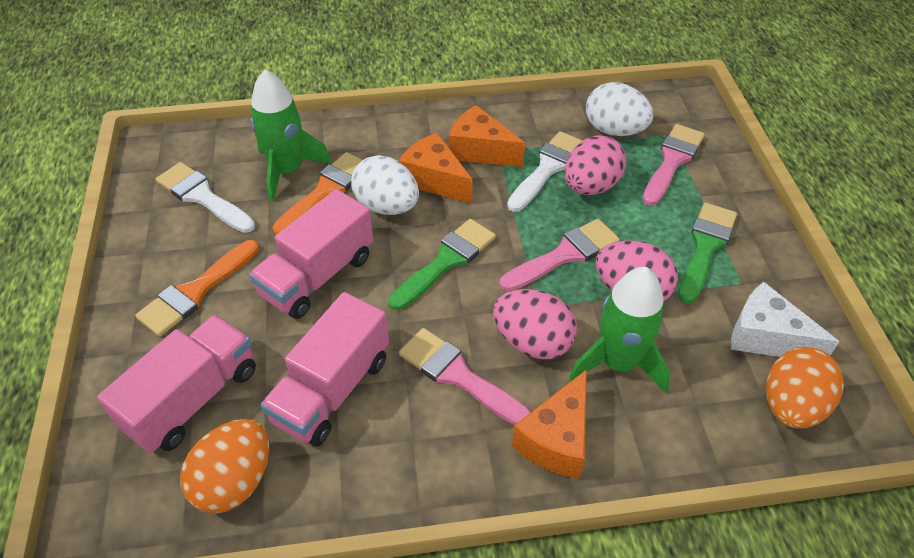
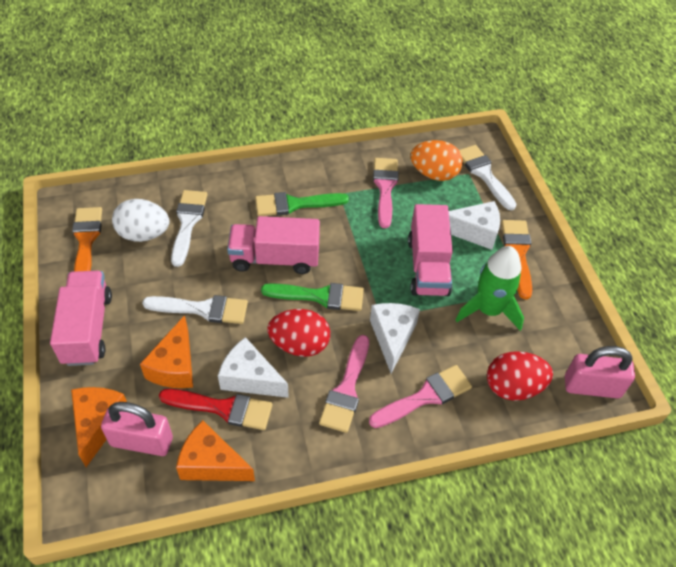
green rocket: [250,70,332,202] [569,267,671,393] = 2 -> [456,246,524,331] = 1
orange egg: [180,419,270,514] [766,347,844,428] = 2 -> [411,140,463,181] = 1
pink egg: [493,289,577,359] [564,135,626,195] [596,240,678,301] = 3 -> none = 0
pink padlock: none = 0 -> [101,402,173,456] [565,346,635,399] = 2
red brush: none = 0 -> [159,389,273,430] = 1
red egg: none = 0 -> [268,309,330,357] [487,351,553,401] = 2
white brush: [156,162,255,233] [507,131,583,212] = 2 -> [142,295,248,324] [171,190,207,267] [459,145,517,210] = 3
white cheese: [730,282,839,357] = 1 -> [218,337,289,398] [370,303,420,374] [449,201,500,250] = 3
white egg: [351,155,419,215] [586,82,654,136] = 2 -> [112,199,170,242] = 1

